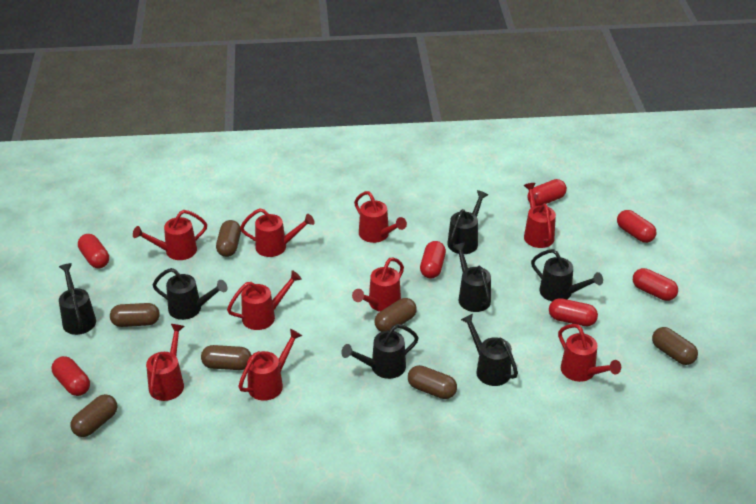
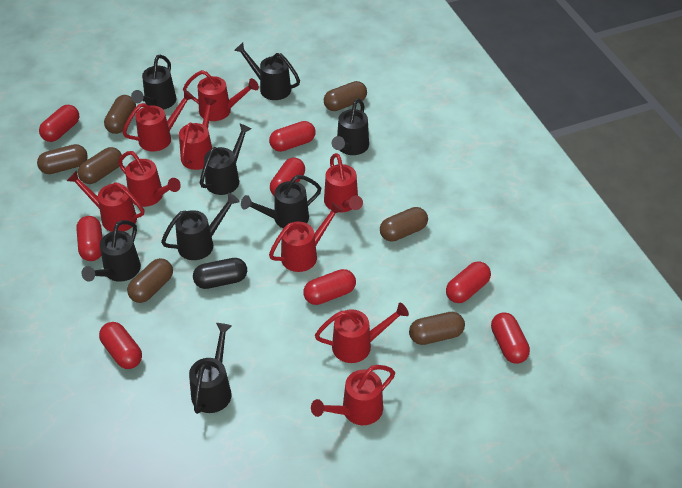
black capsule: none = 0 -> [193,258,247,289] = 1
black watering can: [59,263,96,335] [153,268,227,320] [341,324,419,379] [447,190,488,254] [453,243,491,312] [461,314,518,386] [531,249,603,301] = 7 -> [81,220,141,282] [131,55,177,110] [161,193,240,260] [189,323,232,414] [200,123,252,195] [234,42,300,100] [241,175,321,228] [332,98,369,155] = 8
red capsule: [52,356,90,396] [78,234,109,268] [420,241,446,278] [527,179,567,206] [549,298,598,326] [617,210,656,243] [633,268,678,301] = 7 -> [39,105,79,142] [76,216,102,261] [99,322,142,369] [269,121,316,152] [270,158,305,196] [303,269,356,305] [446,261,491,303] [491,312,530,364] = 8

